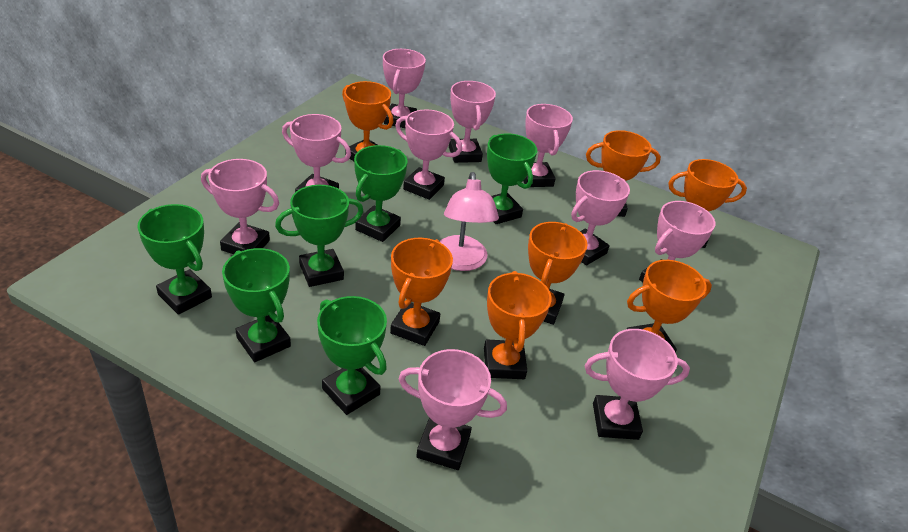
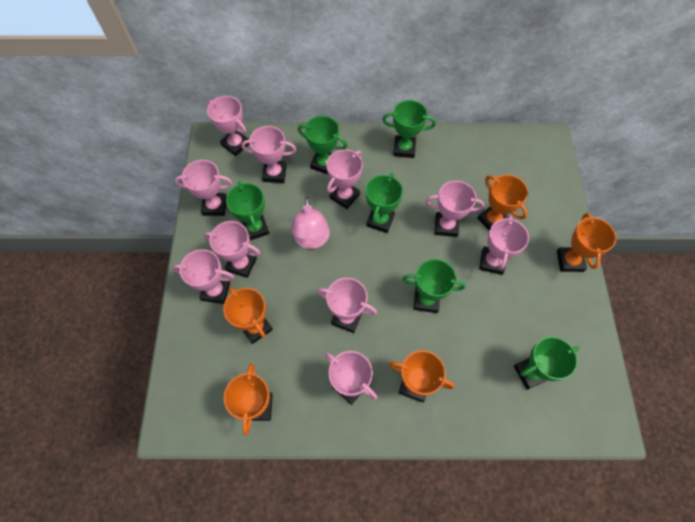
orange trophy: [342,81,393,161] [390,238,453,346] [484,271,552,379] [528,222,588,325] [586,130,661,217] [627,260,712,353] [668,159,747,248] = 7 -> [223,287,273,344] [224,364,273,435] [389,350,455,402] [477,175,528,231] [557,213,616,272] = 5

